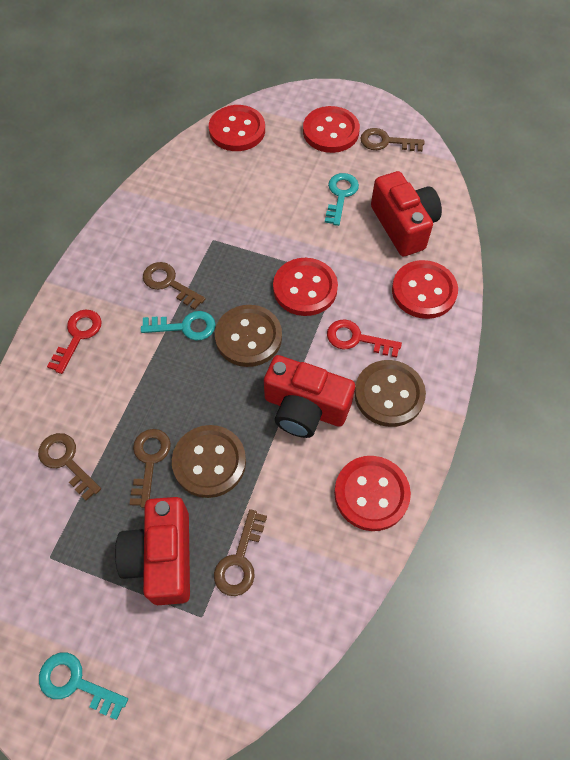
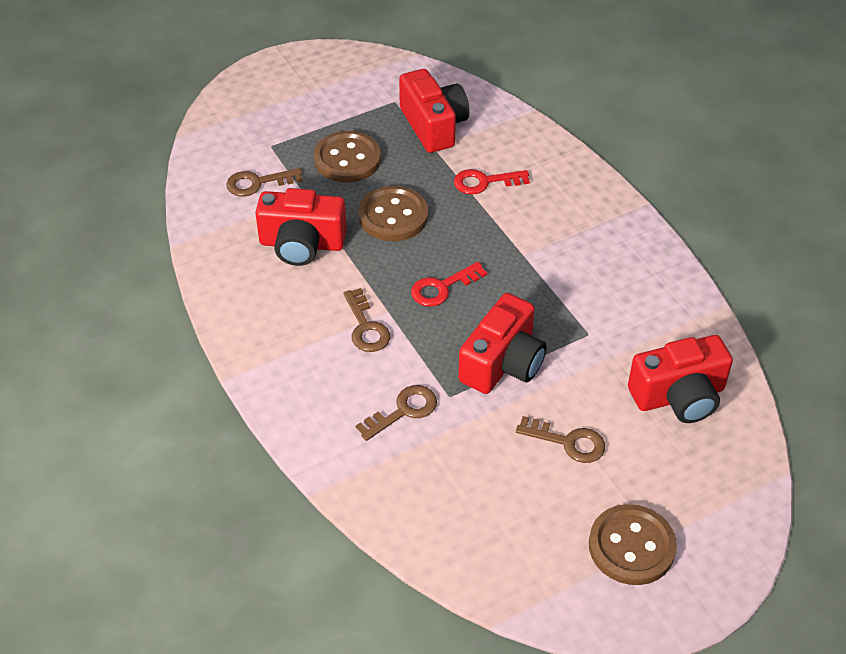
brown key: [38,433,101,501] [130,429,171,508] [143,262,205,310] [214,509,267,596] [360,128,424,152] = 5 -> [226,168,303,197] [343,288,390,352] [356,385,437,441] [516,416,605,463] = 4
red button: [209,105,265,151] [273,258,338,316] [303,106,360,153] [334,456,411,531] [392,260,458,319] = 5 -> none = 0
red camera: [115,497,190,605] [264,355,355,438] [371,171,442,256] = 3 -> [255,188,347,266] [399,69,469,153] [458,293,547,394] [628,335,733,423] = 4
turquoise key: [39,652,128,720] [141,311,216,341] [325,173,359,226] = 3 -> none = 0

